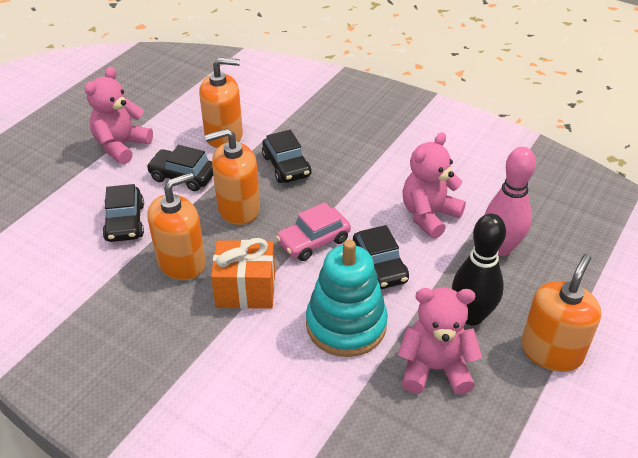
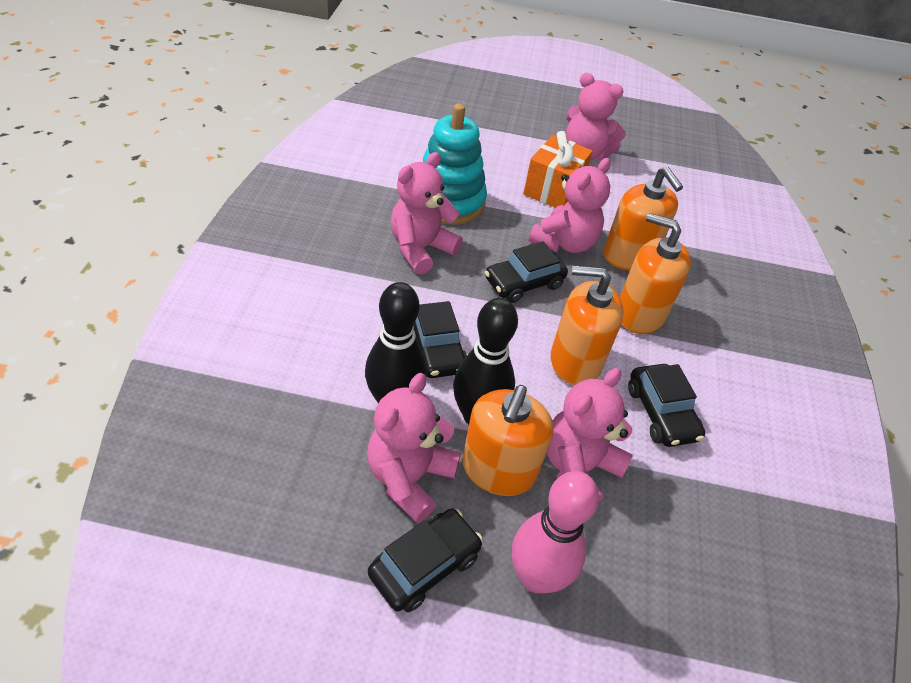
black bowling pin: [452,214,506,325] = 1 -> [365,282,427,403] [453,298,518,425] = 2
pink car: [276,202,351,261] = 1 -> none = 0
pink teddy bear: [85,67,153,164] [398,287,482,395] [403,132,466,239] = 3 -> [367,373,461,524] [390,152,463,275] [529,158,611,253] [547,368,633,502] [566,73,626,160] = 5

